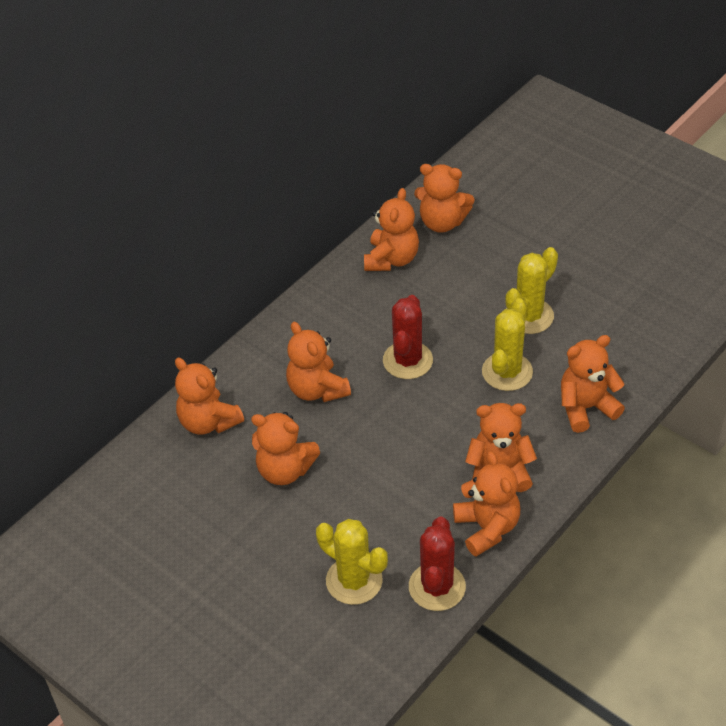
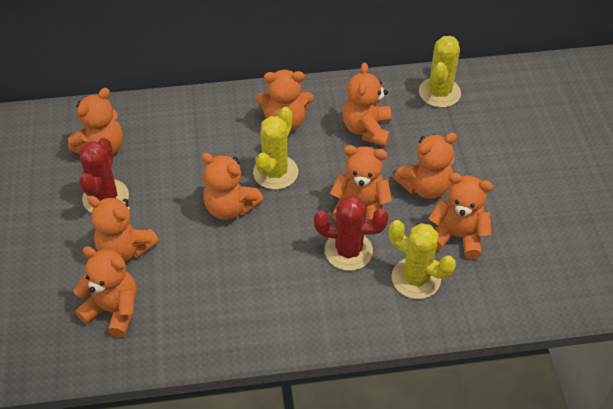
orange teddy bear: [175,358,244,434] [251,412,320,485] [286,322,351,402] [364,188,419,271] [414,164,475,233] [453,451,520,556] [465,403,537,492] [561,335,625,433] = 8 -> [68,88,123,155] [74,246,137,337] [88,196,159,262] [201,153,263,220] [256,70,313,132] [330,145,392,221] [343,62,391,146] [393,133,457,199] [428,173,493,259] = 9

